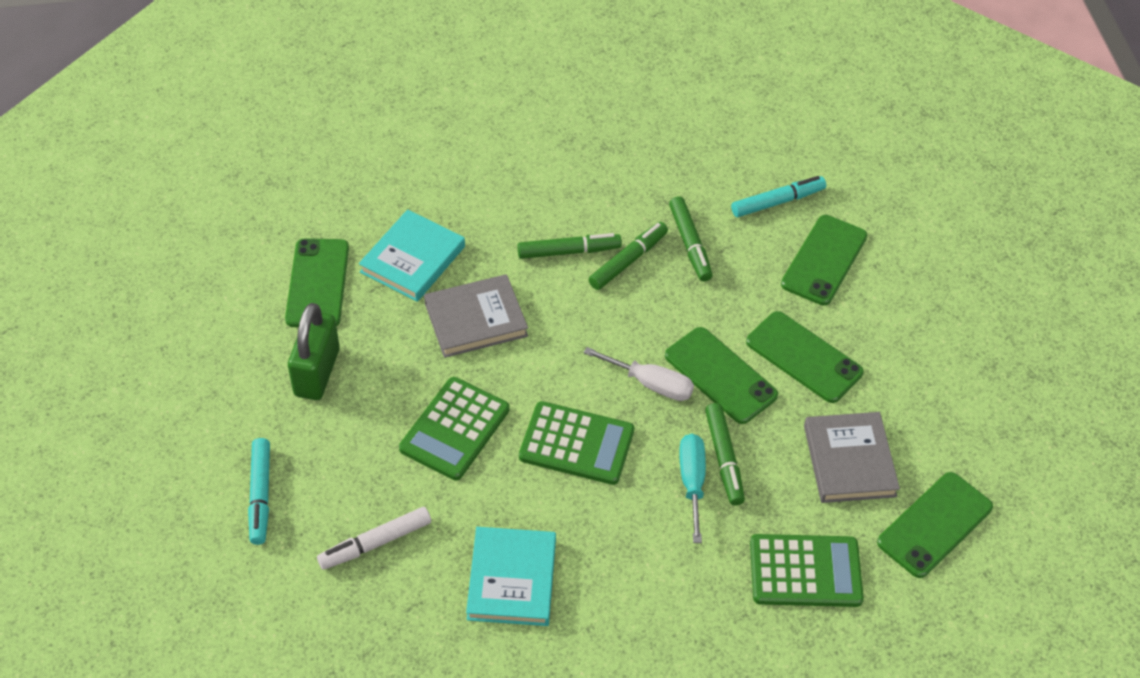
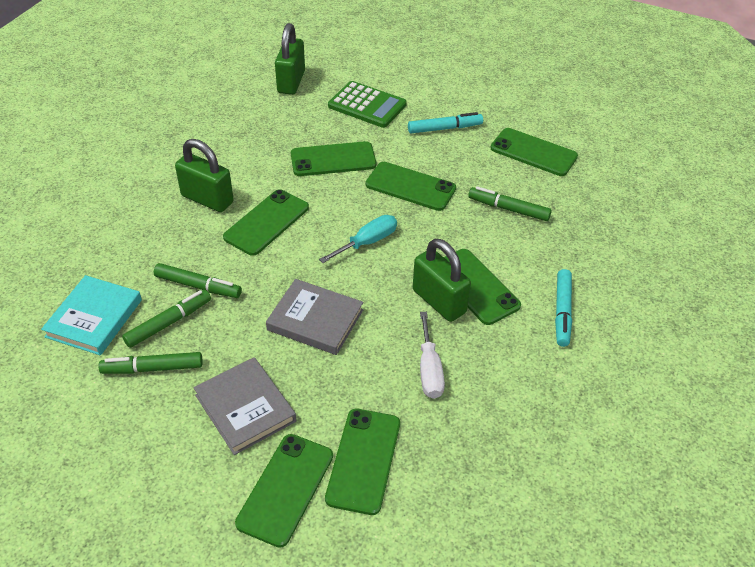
green calculator: [399,377,510,480] [519,401,634,485] [750,534,864,607] = 3 -> [328,81,407,128] = 1
green padlock: [288,303,340,400] = 1 -> [175,139,234,212] [275,23,305,95] [413,239,471,322] = 3
green phone: [285,238,349,327] [665,327,778,424] [746,311,864,403] [781,215,867,305] [877,472,993,578] = 5 -> [223,189,309,256] [235,434,333,548] [291,141,376,176] [325,409,400,515] [366,162,456,211] [444,249,521,325] [491,128,578,176] = 7
turquoise book: [359,210,465,302] [466,527,556,626] = 2 -> [41,275,142,355] = 1
white marker: [317,507,431,569] = 1 -> none = 0

